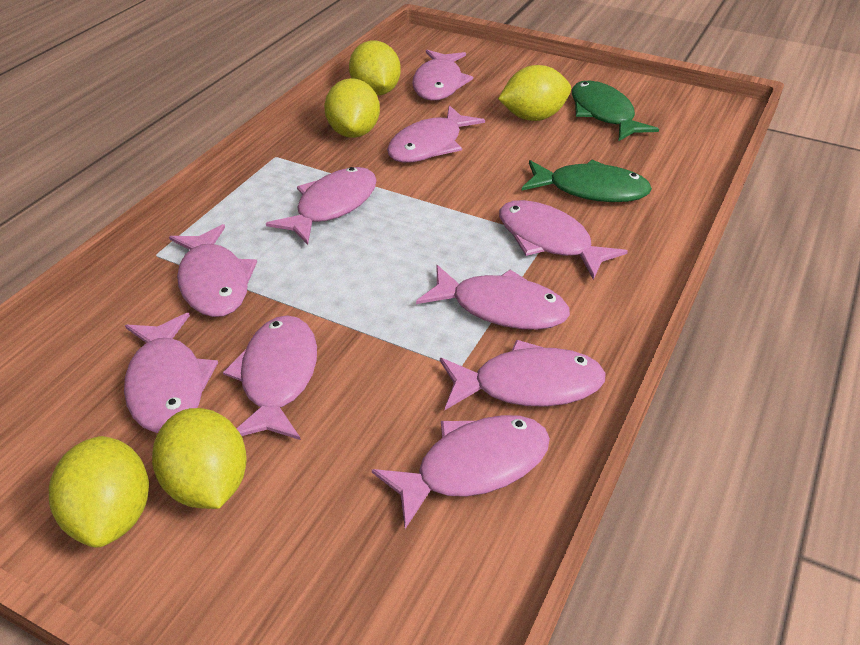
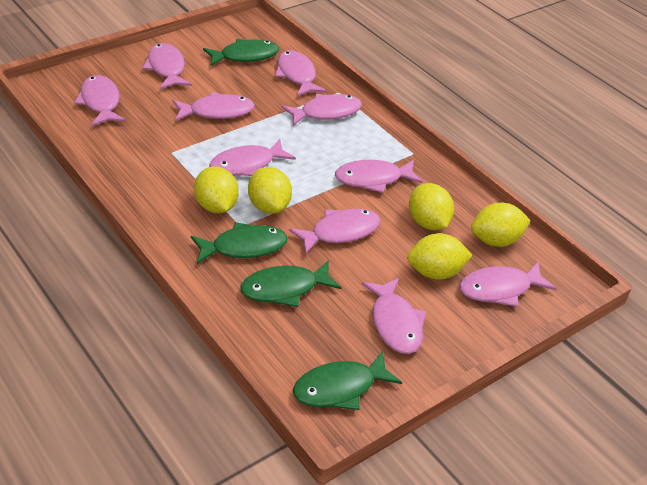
green fish: [522,160,652,202] [572,81,659,141] = 2 -> [191,222,288,264] [203,39,279,66] [240,260,342,307] [293,351,402,410] = 4

